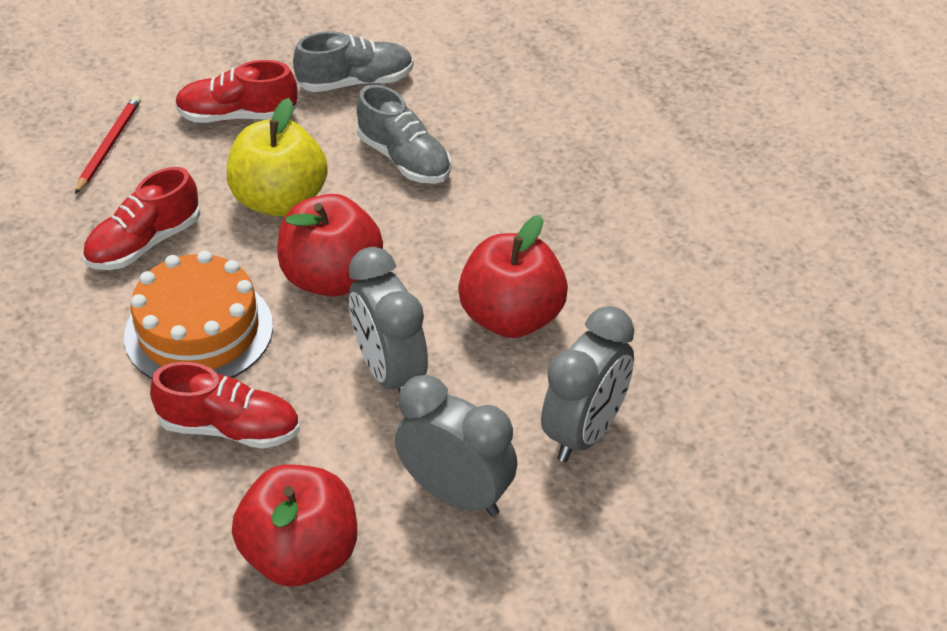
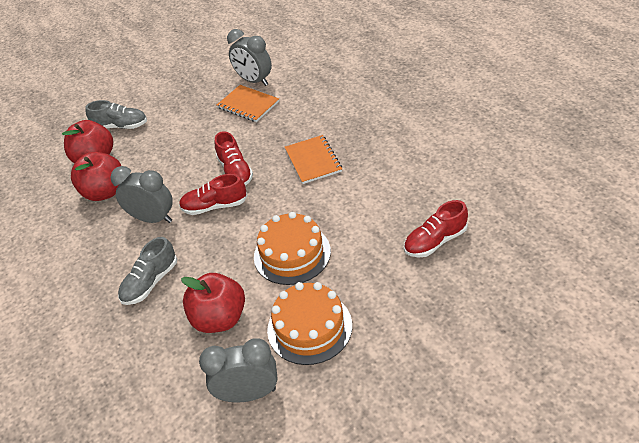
orange cake: [124,251,273,379] = 1 -> [254,212,331,285] [267,282,352,365] = 2
orange notebook: none = 0 -> [217,85,279,122] [285,135,342,184] = 2
red pencil: [75,95,141,194] = 1 -> none = 0
yellow apple: [227,98,328,217] = 1 -> none = 0

